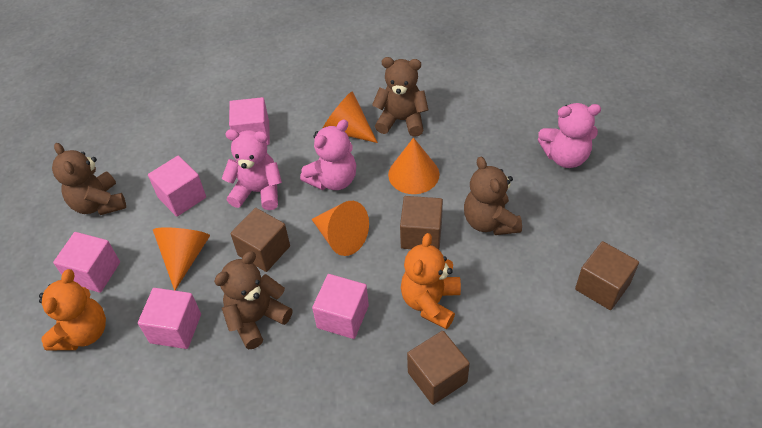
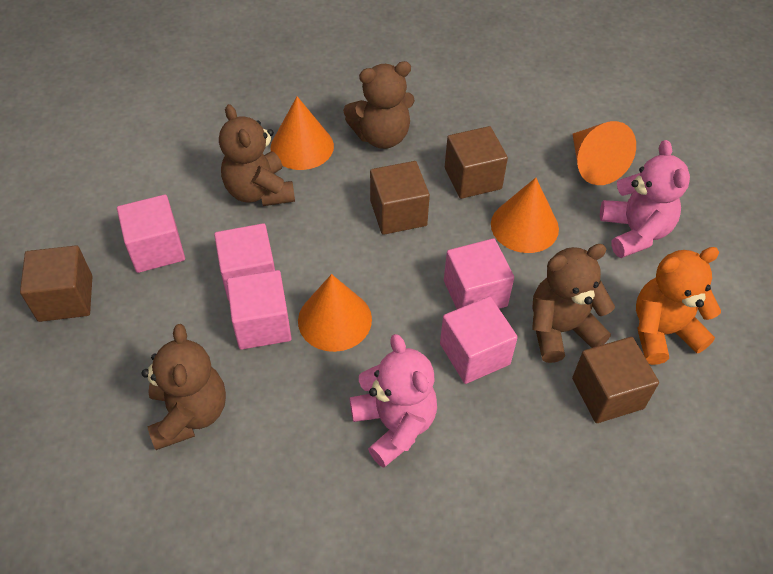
orange teddy bear: [39,269,106,350] [401,233,461,329] = 2 -> [636,247,721,365] = 1
pink teddy bear: [222,129,282,210] [300,119,356,190] [538,103,601,168] = 3 -> [349,334,437,468] [600,140,690,258] = 2

